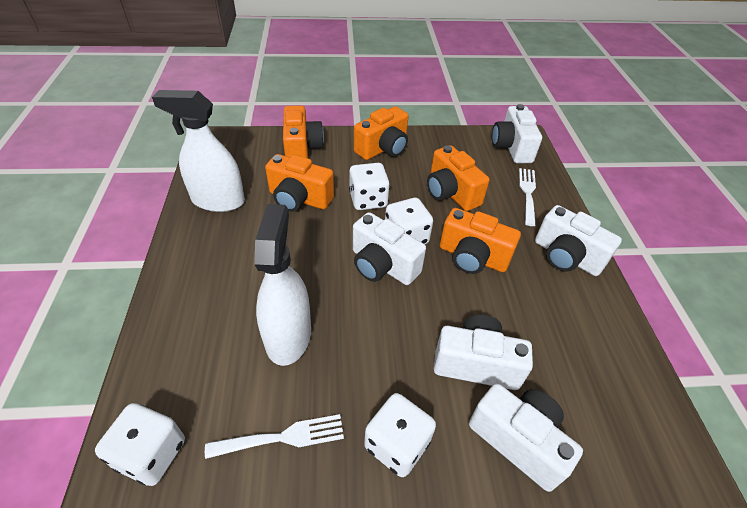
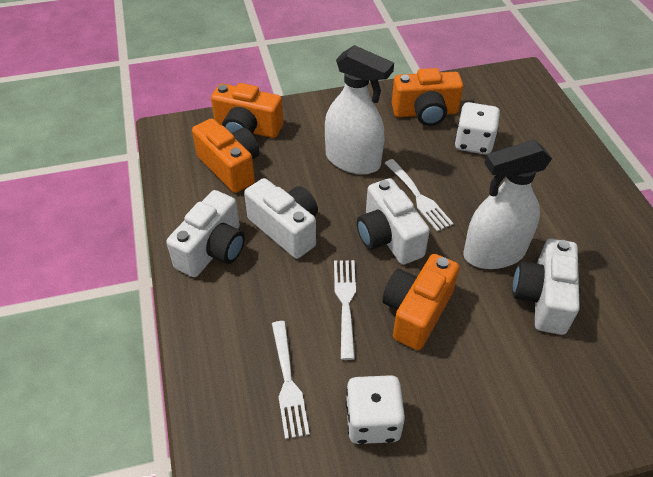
orange camera: [265,154,334,212] [283,105,324,158] [354,106,408,160] [427,145,490,211] [440,208,521,274] = 5 -> [192,118,259,193] [211,83,283,138] [382,254,460,350] [392,68,463,126] = 4
white camera: [353,212,426,285] [434,315,533,390] [469,384,583,492] [492,104,542,163] [535,205,622,276] = 5 -> [166,190,245,277] [244,178,318,259] [357,178,430,265] [512,239,580,335] = 4
white dice: [95,403,185,486] [349,163,390,210] [364,393,436,477] [385,198,433,244] = 4 -> [346,375,405,444] [455,102,500,155] = 2
white fork: [205,414,344,459] [519,168,536,226] = 2 -> [272,321,310,439] [334,260,356,360] [385,159,454,232] = 3

